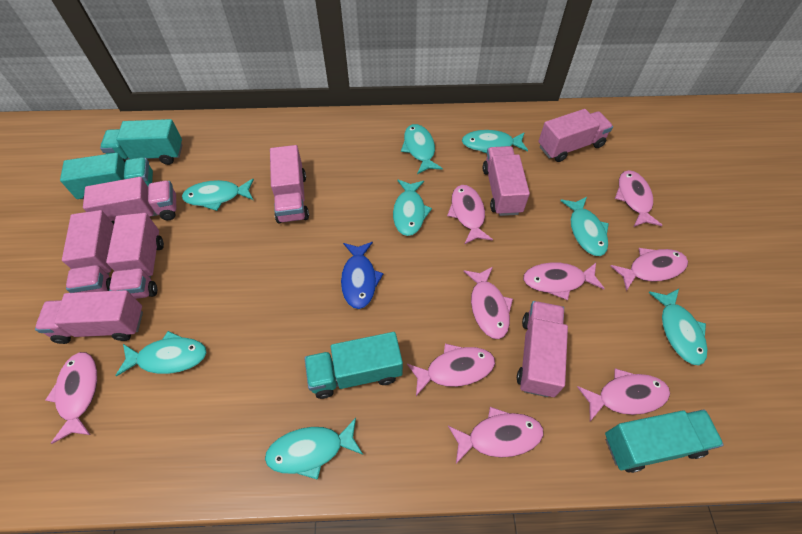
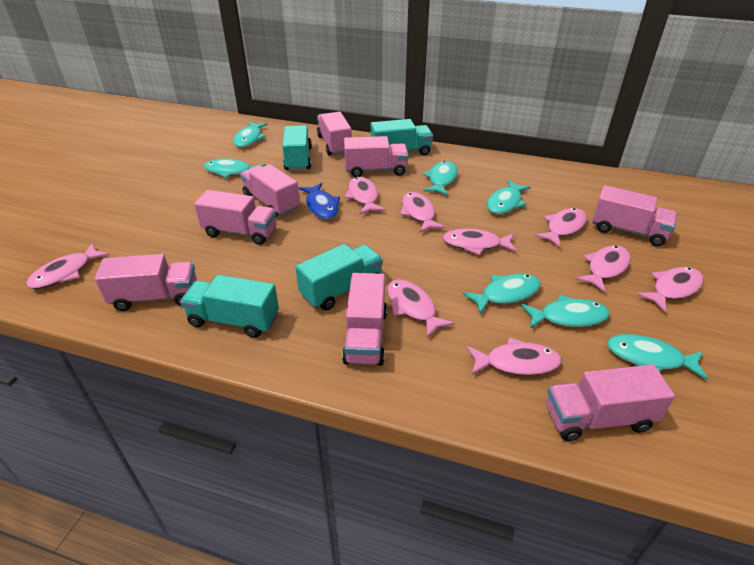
turquoise fish: [115,331,207,377] [182,178,254,211] [265,418,363,480] [393,180,432,236] [401,124,443,174] [462,130,528,154] [560,197,609,256] [648,289,707,366] = 8 -> [204,159,265,178] [233,122,268,147] [423,161,458,195] [463,274,541,314] [487,180,531,214] [521,295,610,329] [607,334,708,380] = 7

